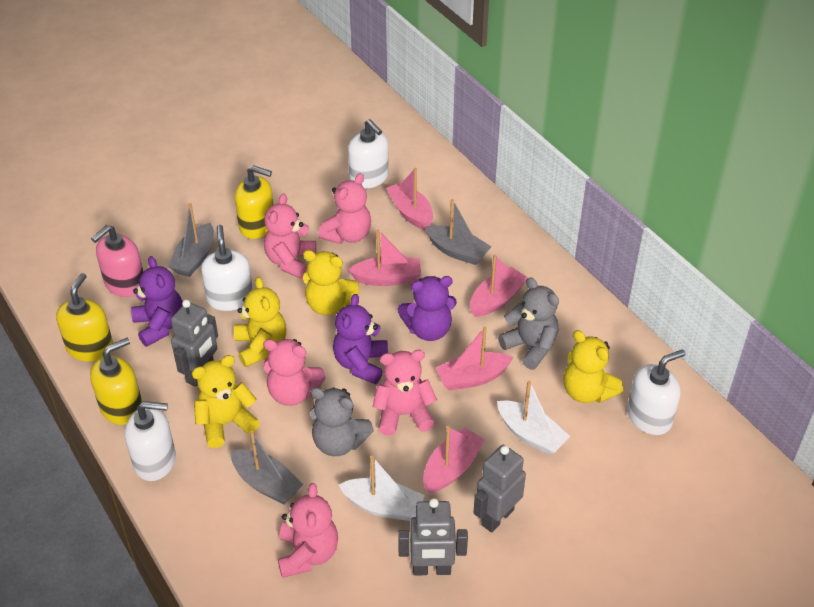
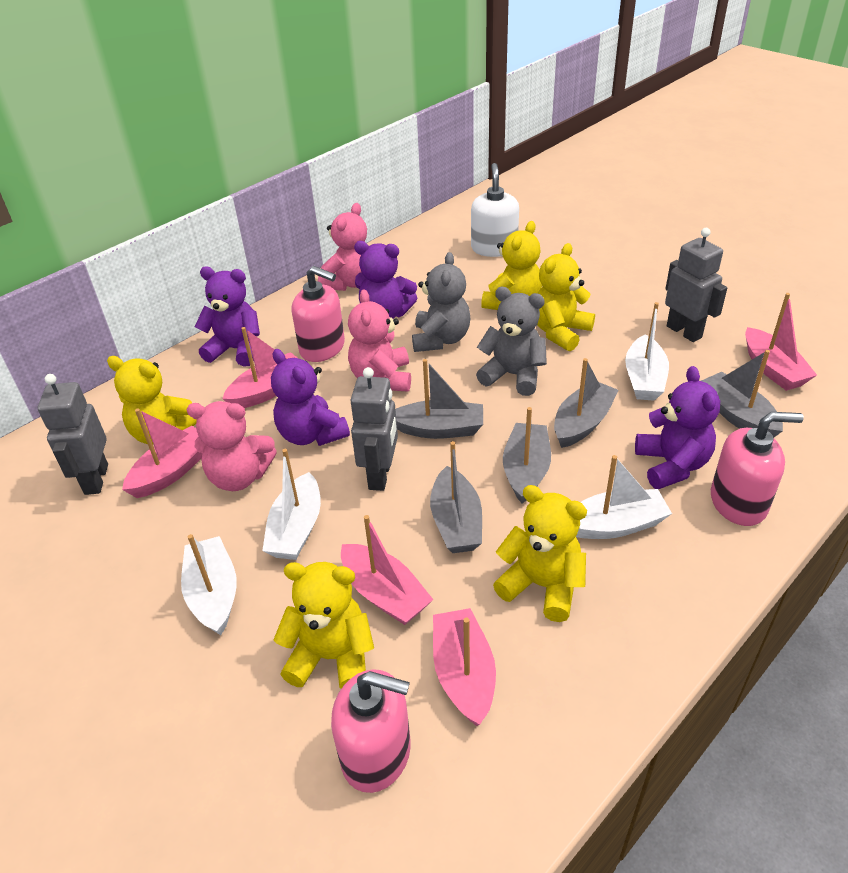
grey boat: [168,203,214,277] [231,430,303,504] [425,199,492,265] = 3 -> [395,359,483,439] [430,441,482,553] [503,407,551,503] [554,358,618,448] [701,350,783,438] = 5
pink soap dispenser: [91,225,143,297] = 1 -> [292,266,345,362] [331,669,411,793] [711,412,804,526] = 3
pink teddy bear: [263,339,325,406] [264,193,316,279] [278,483,338,578] [318,173,371,244] [373,350,437,436] = 5 -> [187,401,277,491] [318,203,367,291] [348,289,411,392] = 3
purple teddy bear: [131,256,183,347] [333,294,388,384] [398,276,457,341] = 3 -> [195,266,260,367] [271,349,350,446] [354,241,417,319] [635,366,720,489] = 4
white boat: [338,456,425,521] [497,381,570,455] = 2 -> [181,534,237,635] [262,449,321,560] [576,455,672,539] [625,302,669,401] = 4
white soap dispenser: [124,401,176,481] [201,225,253,311] [348,119,389,189] [627,349,685,435] = 4 -> [471,163,519,257] = 1
yellow soap dispenser: [56,273,113,361] [90,338,142,425] [234,165,274,239] = 3 -> none = 0
yellow teddy bear: [192,355,260,448] [234,277,287,367] [303,250,360,316] [563,330,623,403] = 4 -> [107,356,197,445] [274,562,374,689] [481,221,542,310] [493,485,587,622] [537,243,595,351] = 5

